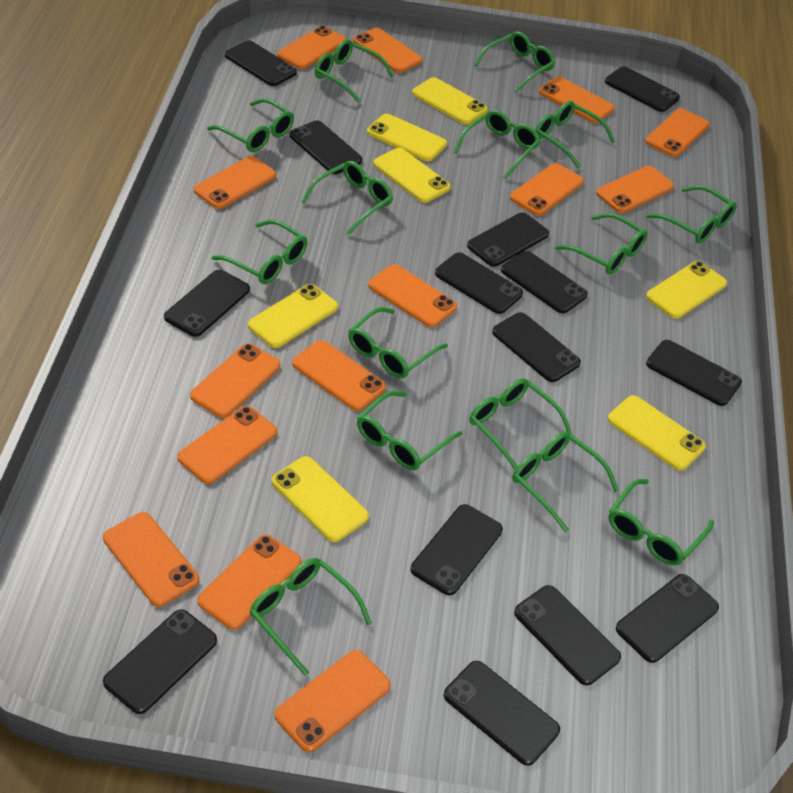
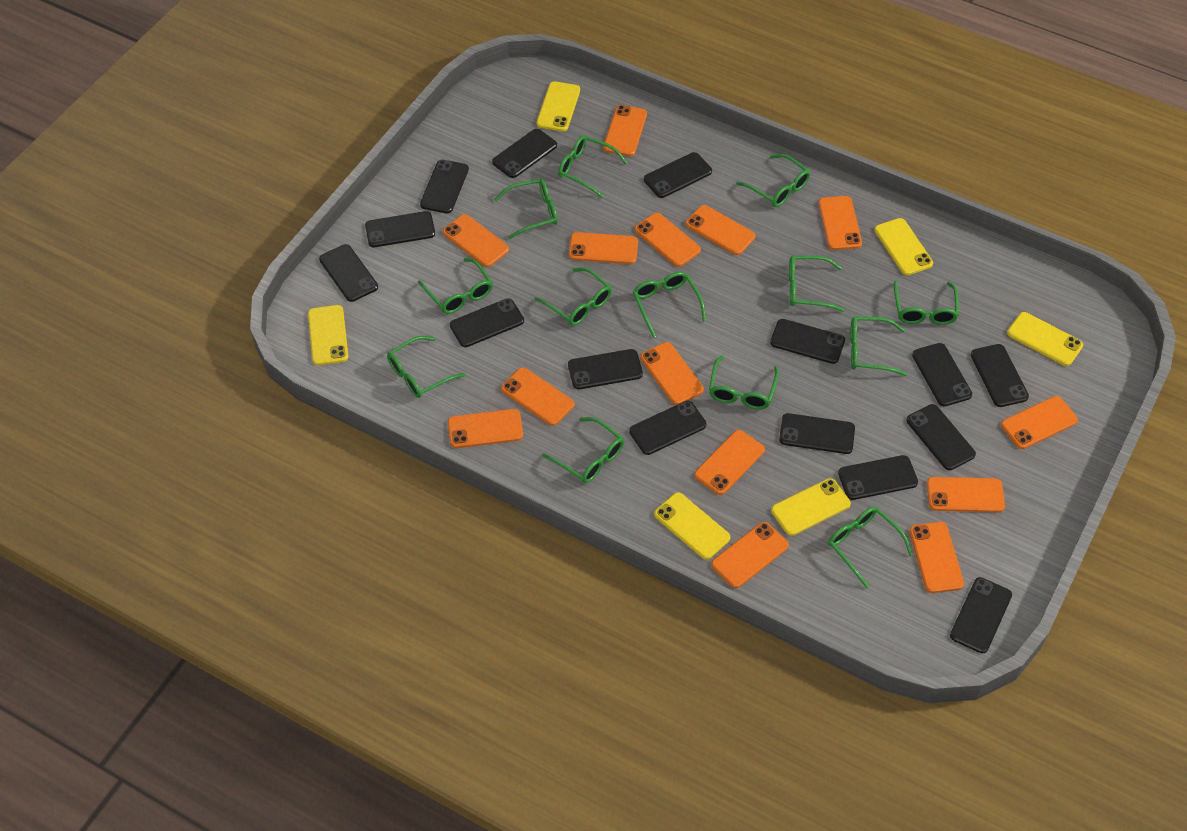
black phone: [103,609,217,714] [164,270,250,337] [225,40,297,86] [290,120,362,174] [411,504,503,595] [435,252,523,314] [444,661,560,766] [467,212,549,267] [492,312,581,382] [501,251,588,313] [514,585,621,685] [605,66,680,112] [616,574,719,663] [646,340,742,406] = 14 -> [319,244,378,302] [365,211,435,247] [420,160,469,213] [450,298,524,347] [492,129,557,178] [568,349,643,389] [629,401,706,455] [644,152,712,198] [770,319,845,364] [779,413,855,454] [838,455,918,500] [906,404,976,470] [912,343,972,406] [950,577,1012,653] [971,344,1029,407] = 15
green glasses: [207,98,294,152] [212,220,307,284] [250,558,372,676] [301,161,393,235] [315,39,394,103] [348,307,448,378] [357,391,463,470] [454,110,540,179] [469,378,572,470] [474,31,555,93] [512,432,619,533] [535,101,615,168] [555,213,647,275] [608,479,714,566] [646,185,737,243] = 15 -> [387,336,465,398] [418,258,493,314] [494,179,558,239] [534,267,612,326] [542,417,624,483] [558,135,628,198] [633,272,706,338] [709,356,779,410] [736,154,810,207] [789,256,844,312] [828,507,913,588] [850,317,907,376] [894,280,959,325] = 13
yellow phone: [248,284,338,348] [272,456,369,542] [367,114,447,161] [373,148,451,203] [412,77,488,125] [608,395,706,471] [646,261,727,319] = 7 -> [308,305,348,365] [537,81,580,132] [654,492,730,560] [771,478,851,536] [874,218,933,275] [1007,312,1083,366] = 6

